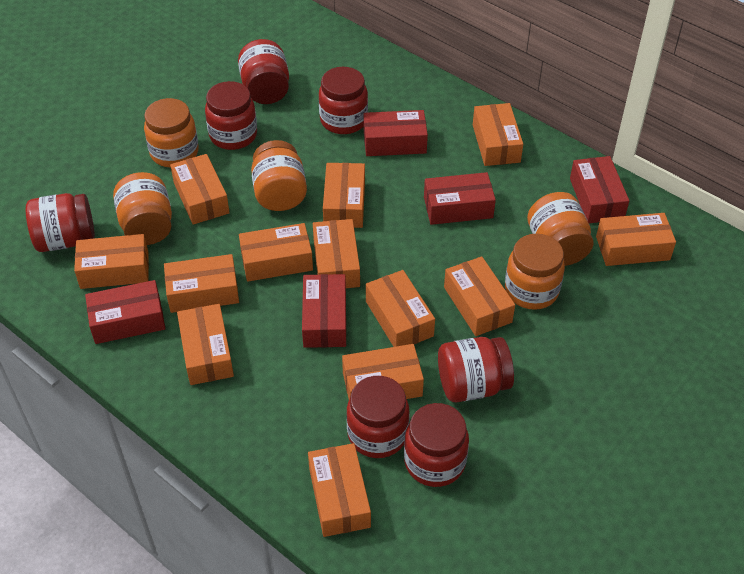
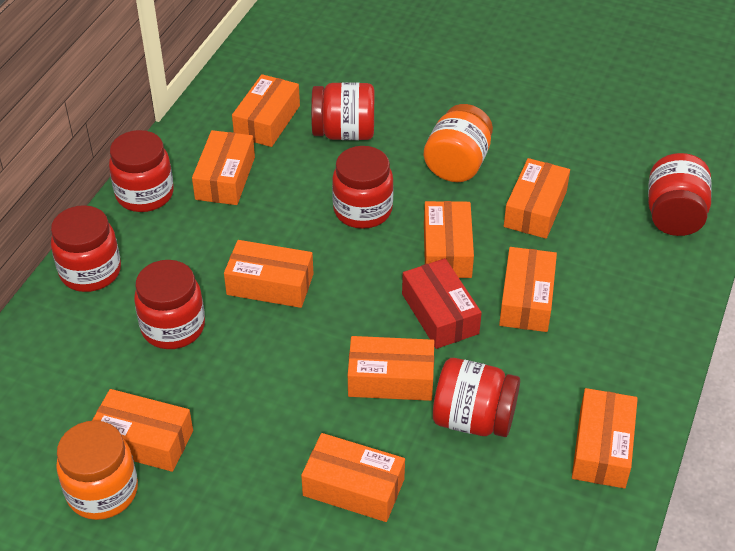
orange box: [74,234,149,289] [164,254,239,313] [170,154,230,225] [177,304,234,385] [239,223,313,282] [308,443,371,537] [313,219,360,288] [323,163,365,228] [342,344,424,399] [366,270,435,347] [444,256,515,336] [473,103,523,166] [596,213,676,266] = 13 -> [92,389,193,472] [192,130,255,205] [224,240,313,308] [232,74,300,147] [301,433,405,522] [348,336,434,401] [424,201,474,278] [499,247,557,332] [504,158,570,239] [572,388,638,488] = 10
orange jar: [113,172,172,245] [144,98,199,168] [251,140,307,211] [505,234,565,310] [527,192,594,266] = 5 -> [56,420,138,520] [424,104,493,182] = 2
red box: [85,280,166,344] [302,274,346,348] [363,110,428,156] [424,172,496,225] [570,156,629,223] = 5 -> [402,258,482,349] = 1

